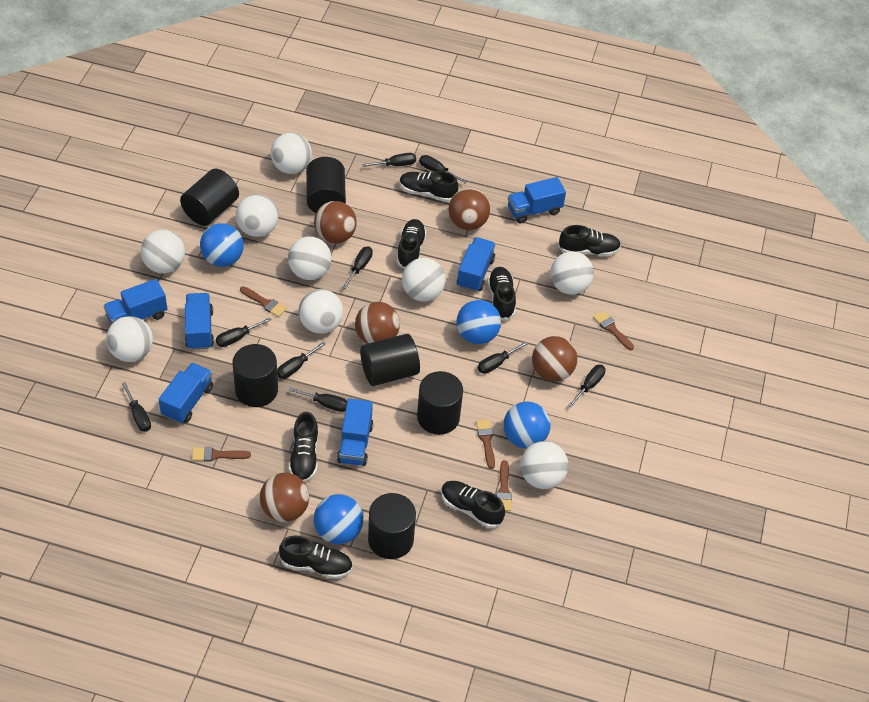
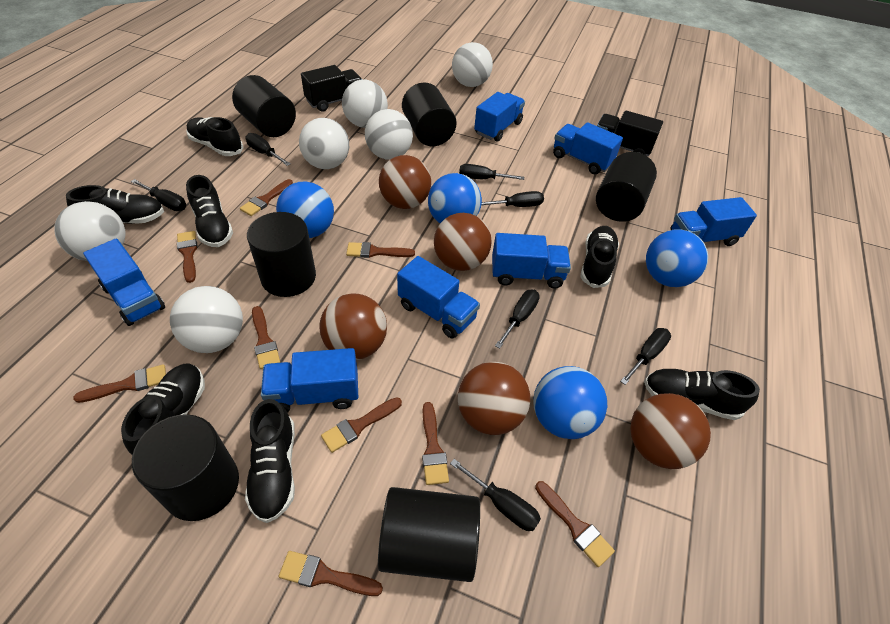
black screwdriver: [122,382,151,432] [216,317,272,347] [277,341,326,379] [289,387,347,412] [342,246,373,289] [362,153,416,167] [419,155,467,183] [478,341,528,374] [568,365,606,408] = 9 -> [131,179,186,211] [245,133,291,166] [450,459,541,531] [459,164,524,180] [481,191,544,207] [495,290,540,349] [620,328,671,385] = 7
black truck: none = 0 -> [301,65,362,112] [597,110,663,156] = 2
blue truck: [103,279,167,325] [158,363,213,424] [185,293,214,350] [337,399,373,466] [457,237,495,292] [508,177,566,223] = 6 -> [83,239,165,326] [261,348,358,413] [397,256,480,339] [474,92,525,142] [492,233,571,289] [553,122,623,174] [671,197,757,246] = 7
brown brush: [192,447,251,461] [240,286,287,317] [476,419,495,469] [496,460,512,511] [593,311,634,350] = 5 -> [73,364,166,403] [177,231,198,283] [240,179,293,216] [252,306,280,369] [279,551,383,596] [321,397,402,453] [346,242,415,258] [422,402,449,485] [535,481,615,567] = 9
white ball: [106,316,153,362] [141,230,185,273] [236,194,279,237] [271,133,312,174] [288,237,331,280] [299,289,343,334] [402,258,446,301] [520,441,568,489] [550,251,594,295] = 9 -> [55,201,125,261] [170,286,243,353] [299,118,349,169] [342,79,388,128] [365,109,413,160] [452,42,493,87] = 6

